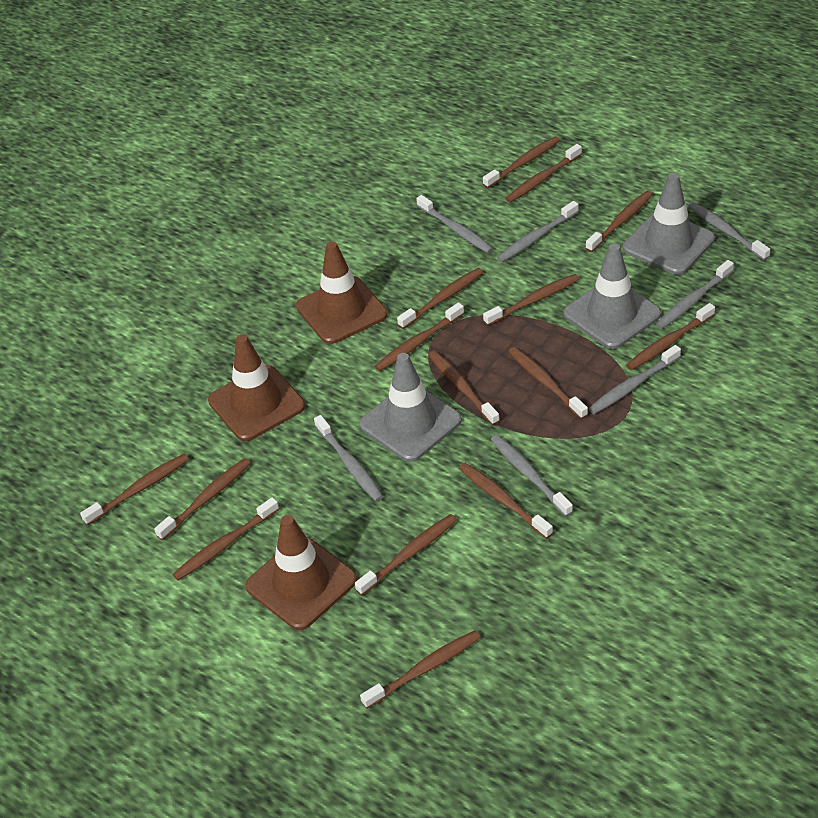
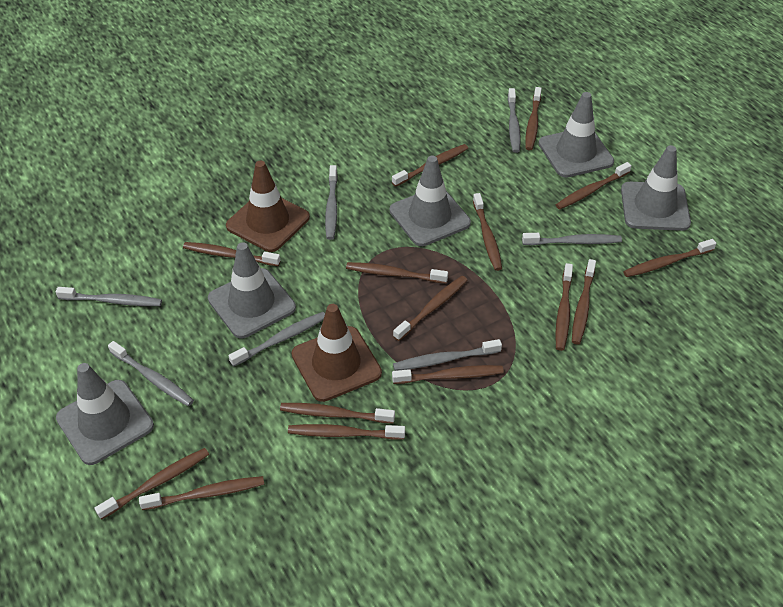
brown traffic cone: [208,334,305,441] [245,515,357,630] [296,241,388,344] = 3 -> [226,161,310,252] [292,304,382,402] = 2
grey traffic cone: [359,353,462,462] [563,243,661,349] [623,173,715,275] = 3 -> [56,363,154,465] [208,242,296,338] [390,156,471,246] [539,92,614,178] [621,145,691,231] = 5

